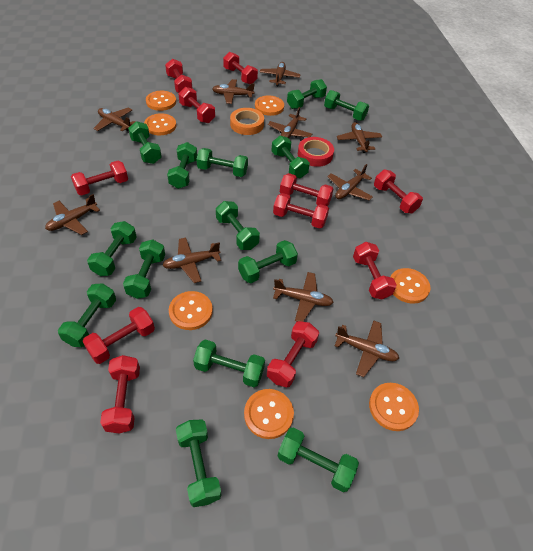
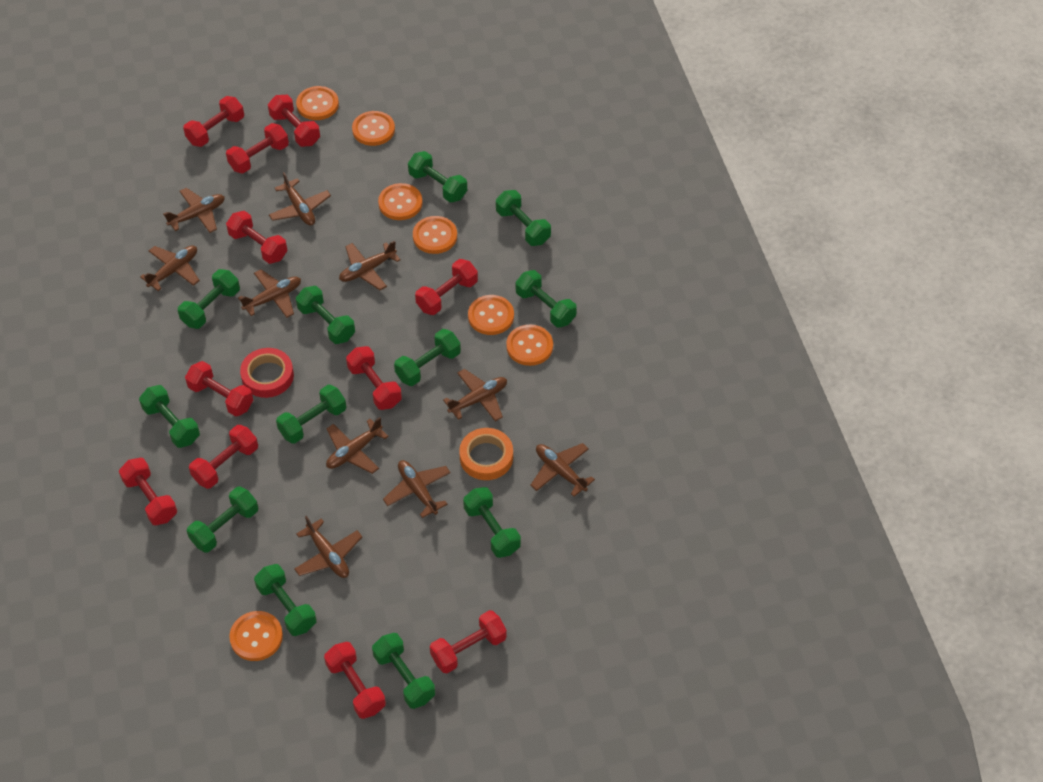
green dumbbell: [58,283,116,347] [87,221,137,276] [123,240,165,299] [128,121,162,164] [167,142,197,189] [176,419,221,507] [193,340,265,387] [197,148,248,177] [216,201,260,250] [238,240,298,283] [271,136,310,178] [278,428,359,492] [287,79,327,109] [324,90,369,121] = 14 -> [139,385,200,448] [178,269,240,329] [187,487,258,553] [254,564,317,636] [276,385,346,444] [296,286,355,344] [372,633,435,709] [394,329,461,386] [408,151,467,203] [463,487,521,558] [496,190,551,246] [516,270,577,328] = 12

